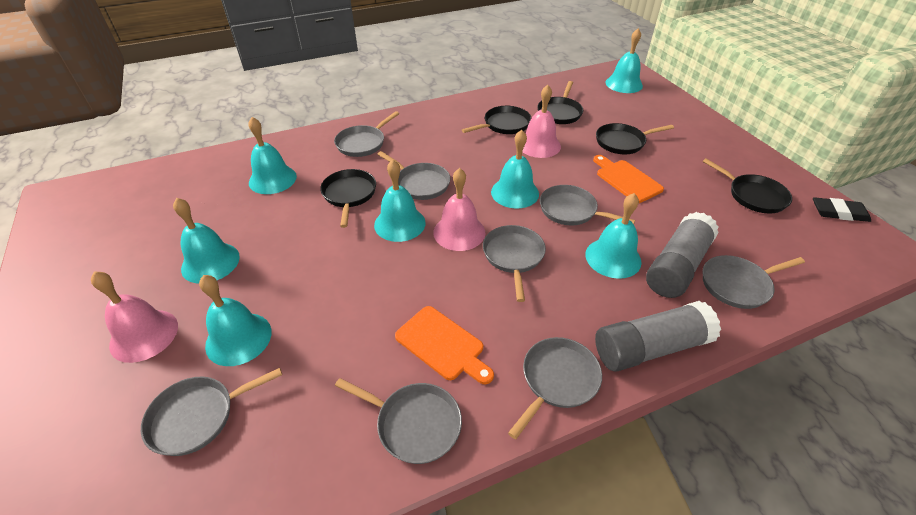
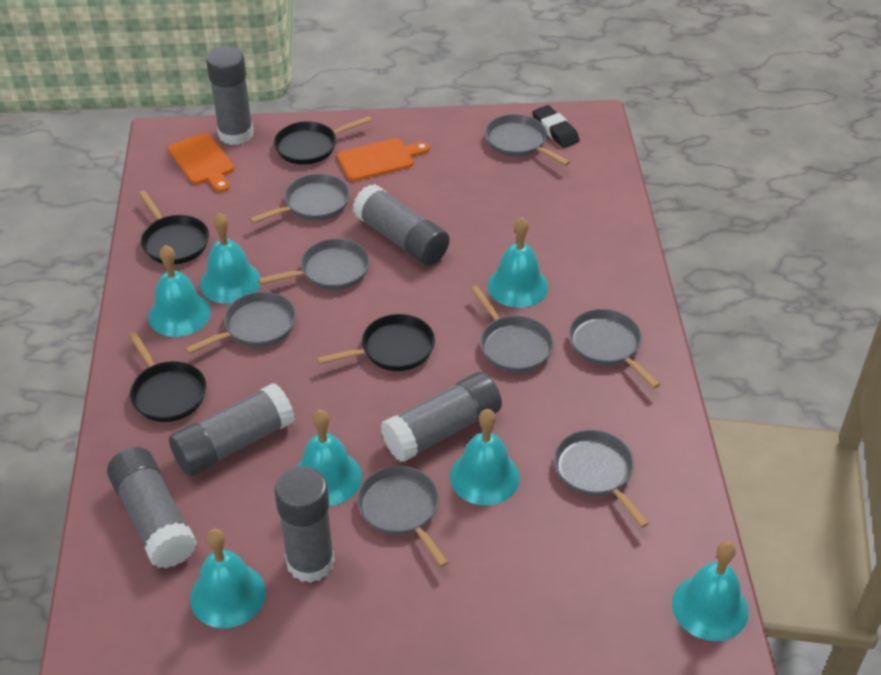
black pan: [320,169,376,228] [462,106,531,134] [537,81,583,124] [596,123,674,154] [703,158,792,214] = 5 -> [128,331,206,422] [138,190,209,264] [274,116,372,165] [317,314,435,371] = 4
grey glue stick: [595,301,721,371] [646,212,719,298] = 2 -> [107,447,197,568] [169,383,295,476] [206,46,254,145] [275,466,335,583] [353,184,449,266] [381,372,502,462] = 6
pink bell: [91,271,178,363] [433,168,485,251] [522,85,561,158] = 3 -> none = 0

